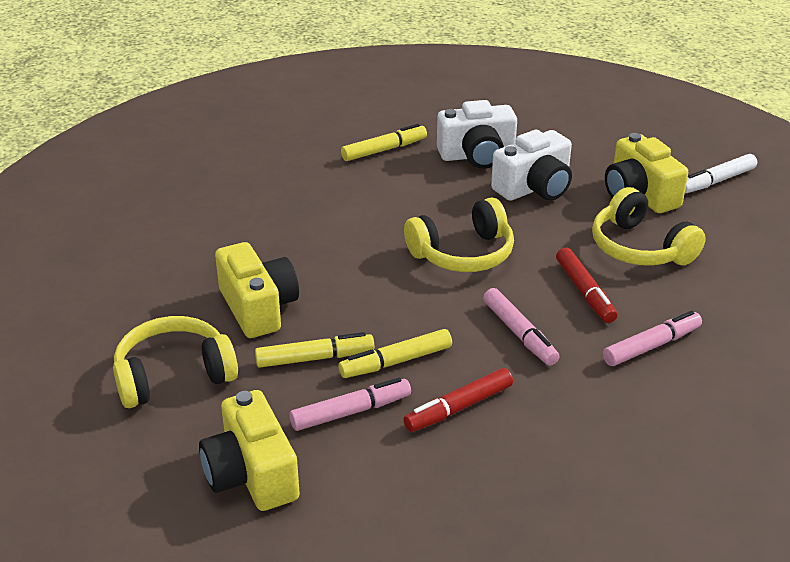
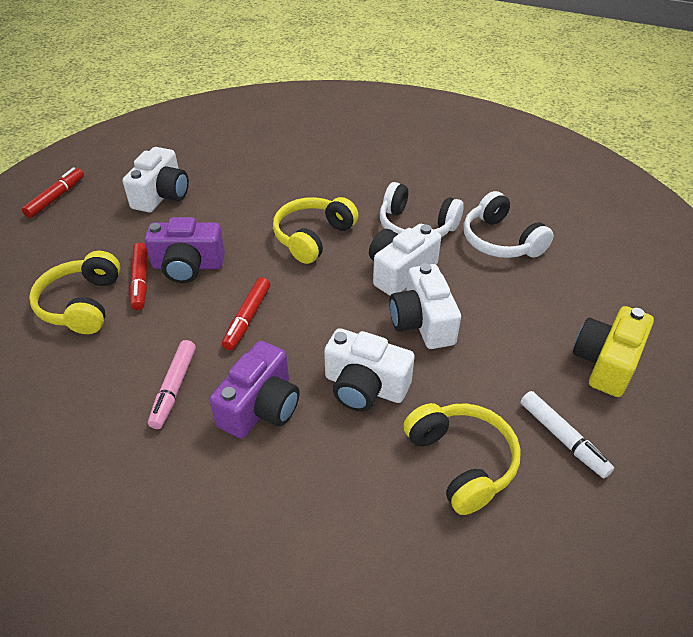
pink marker: [289,377,411,431] [483,288,559,366] [603,311,702,366] = 3 -> [148,340,196,429] = 1
purple camera: none = 0 -> [145,217,225,283] [210,341,300,439] = 2
red marker: [403,368,513,432] [556,248,617,323] = 2 -> [22,167,84,218] [130,243,148,310] [222,277,270,350] = 3
white camera: [437,100,517,169] [491,130,572,201] = 2 -> [123,147,189,212] [324,328,414,412] [369,224,441,296] [389,263,461,349] = 4
white headphones: none = 0 -> [380,182,464,237] [464,191,554,258] = 2
yellow camera: [199,390,300,511] [215,242,299,338] [605,133,688,213] = 3 -> [573,306,654,397] = 1
yellow marker: [255,332,374,368] [338,329,452,378] [341,124,427,161] = 3 -> none = 0

